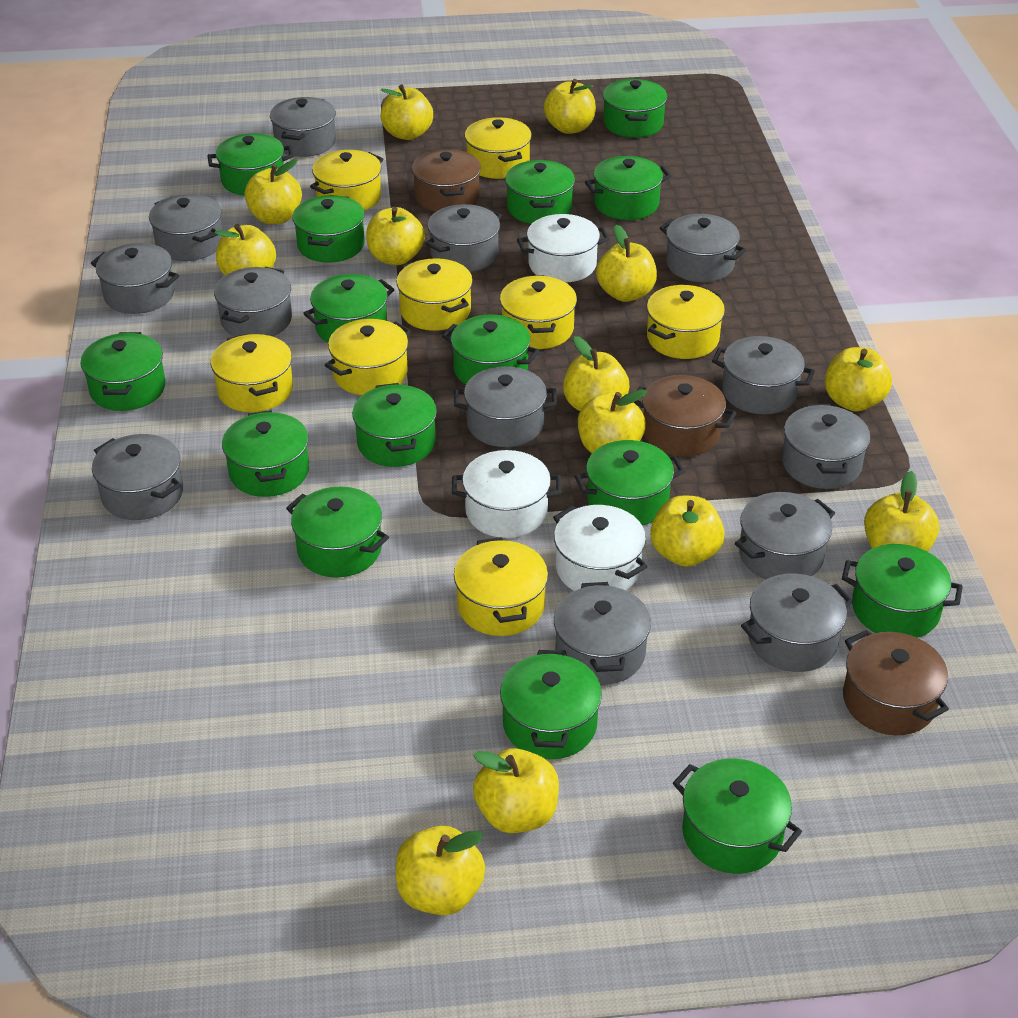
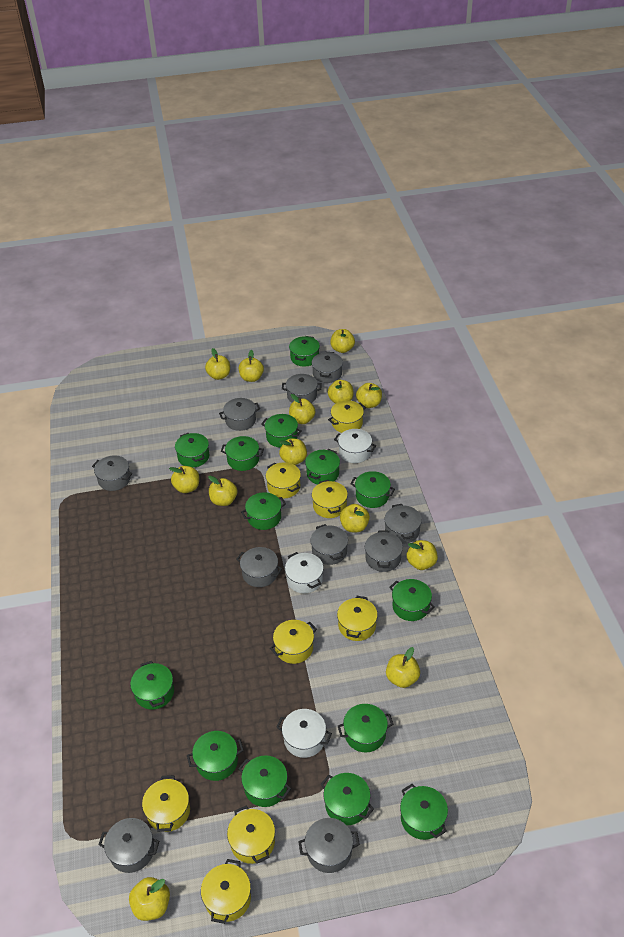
brown pot: [412,149,481,212] [634,375,736,457] [843,630,949,735] = 3 -> none = 0
green pot: [80,332,165,411] [207,133,293,196] [222,410,309,497] [286,486,389,577] [292,195,365,263] [303,274,394,343] [352,383,437,467] [442,315,540,385] [500,650,602,759] [505,160,575,224] [574,440,685,526] [585,156,671,220] [603,79,667,138] [673,758,802,874] [842,544,963,638] = 15 -> [130,661,174,710] [175,432,210,468] [187,731,244,781] [221,436,264,471] [238,755,291,807] [241,492,286,530] [261,414,302,448] [289,336,320,367] [305,449,340,484] [321,773,374,825] [338,704,394,752] [350,471,395,508] [389,579,435,621] [400,784,448,840] = 14
grey pot: [91,243,179,314] [92,434,183,520] [149,194,222,261] [214,267,292,337] [270,97,336,157] [425,204,502,272] [454,366,557,447] [554,582,651,685] [660,214,746,282] [712,336,815,414] [735,492,835,580] [741,574,853,672] [782,404,870,489] = 13 -> [92,455,132,491] [98,818,159,873] [219,398,260,431] [236,547,282,587] [282,374,322,403] [298,818,360,873] [310,524,348,565] [312,352,343,383] [365,531,403,572] [384,504,422,544] = 10

